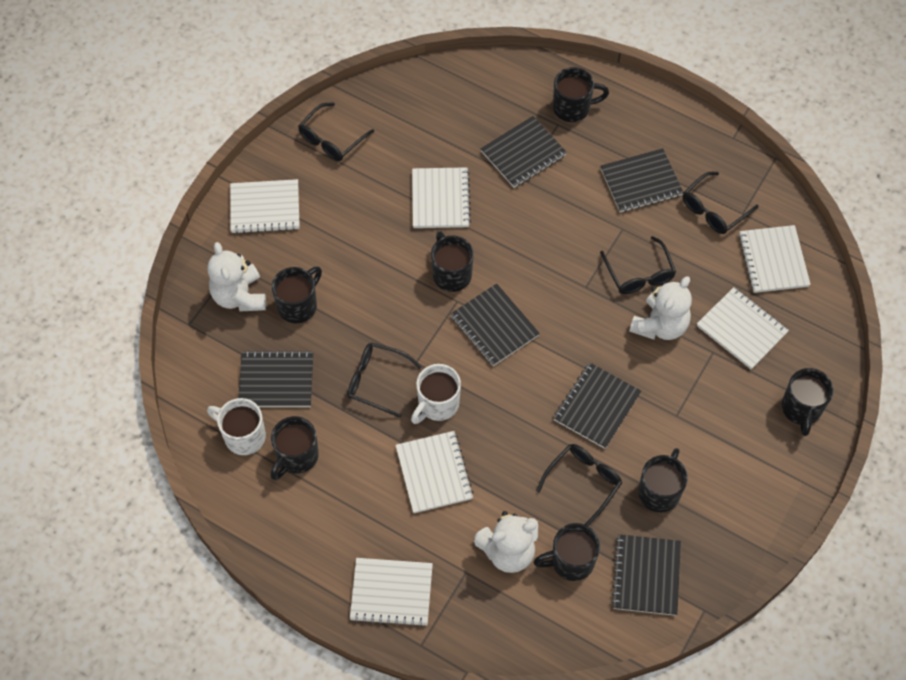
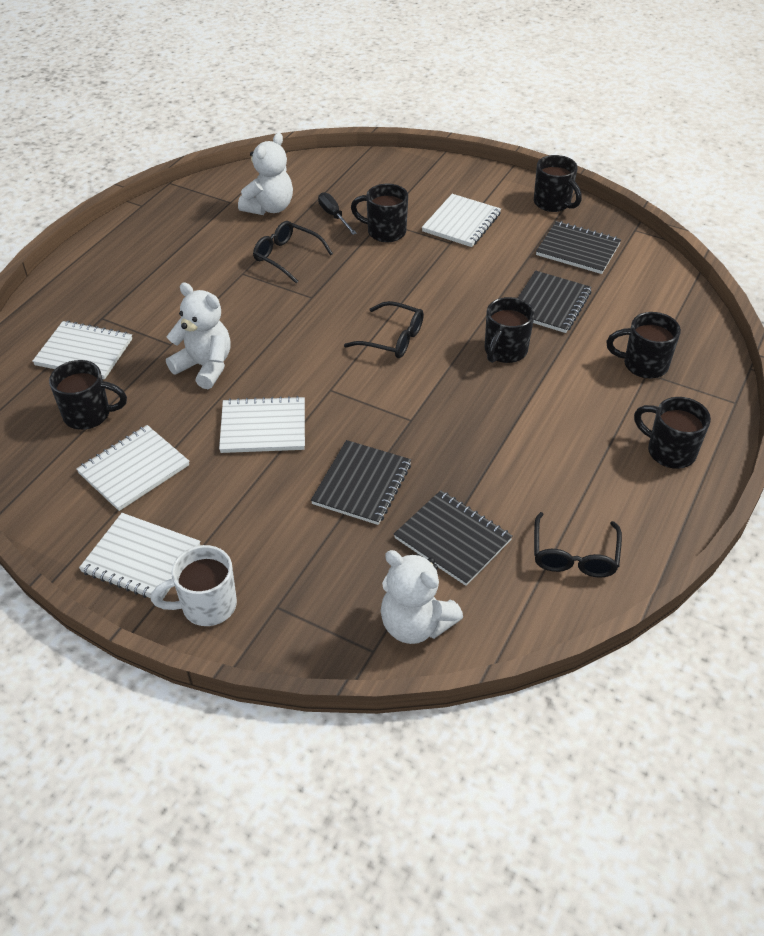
black glasses: [298,102,374,161] [348,342,422,418] [536,444,622,526] [600,236,676,294] [683,172,759,234] = 5 -> [253,221,333,283] [344,301,424,358] [534,512,622,578] = 3
black mug: [270,416,319,481] [272,266,322,324] [431,231,474,292] [533,523,600,581] [553,67,609,122] [638,448,688,513] [782,368,834,436] = 7 -> [49,360,127,430] [351,184,408,242] [485,297,535,363] [534,155,582,212] [607,312,681,379] [634,397,711,469] = 6
black notebook: [238,350,313,407] [451,283,540,366] [481,116,567,188] [554,363,641,449] [600,148,683,212] [611,534,681,616] = 6 -> [311,440,411,525] [394,490,513,586] [518,270,592,333] [536,221,621,274] = 4
black screwdriver: none = 0 -> [318,192,357,235] = 1
white mug: [207,398,266,455] [411,364,461,424] = 2 -> [151,545,237,626] = 1
white notebook: [230,179,300,234] [350,558,433,627] [395,431,474,513] [412,167,471,228] [697,287,789,369] [738,225,811,293] = 6 -> [32,321,132,379] [76,425,189,511] [79,513,201,600] [219,396,305,453] [422,194,501,247] = 5

